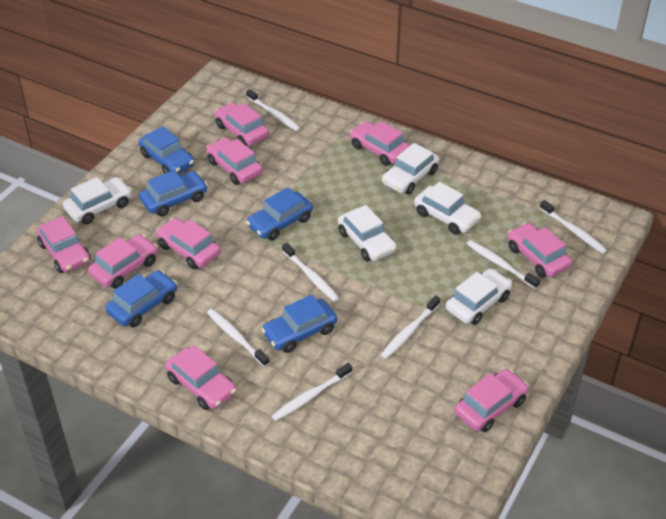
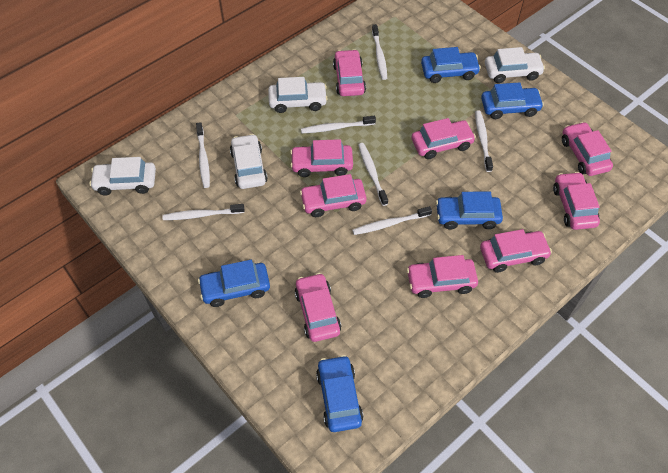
white car: [63,177,132,224] [338,205,397,261] [382,143,439,195] [414,182,482,235] [446,269,512,325] = 5 -> [89,157,156,195] [230,134,268,189] [268,77,328,113] [485,47,545,83] = 4

